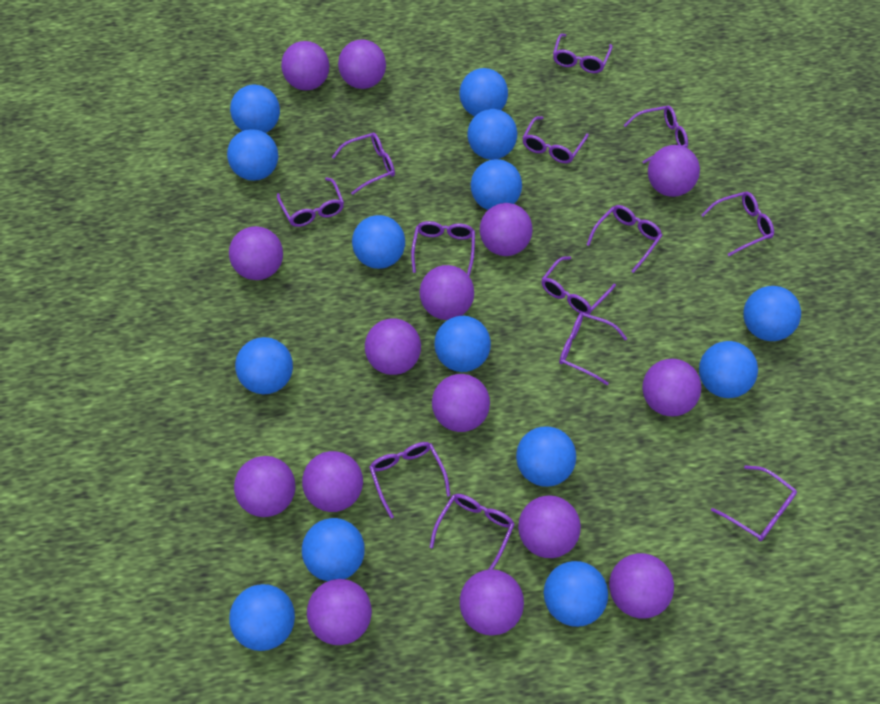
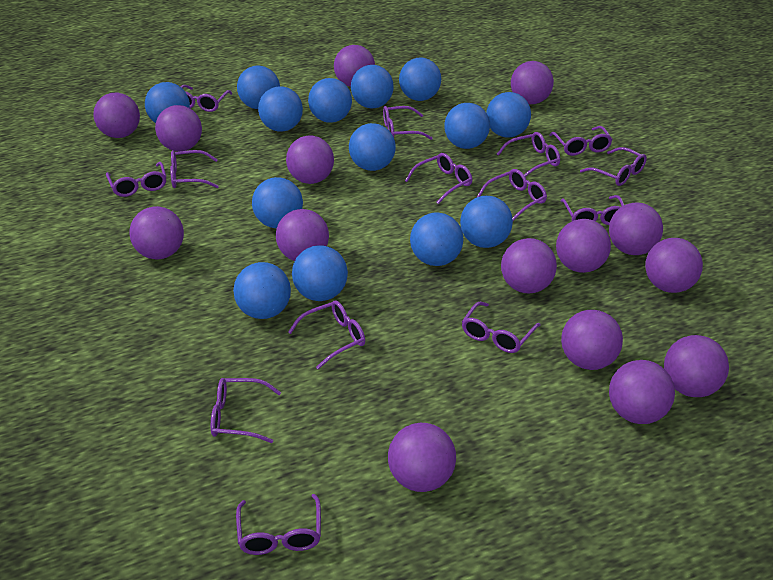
purple glasses: [277,177,344,227] [332,133,395,195] [369,442,451,519] [411,221,475,277] [430,494,515,570] [522,116,589,163] [541,256,616,314] [553,34,613,73] [559,313,627,385] [586,205,663,273] [624,105,688,164] [701,192,774,256] [711,465,797,541] = 13 -> [106,162,167,197] [170,150,219,188] [181,85,232,112] [211,378,281,443] [236,494,321,555] [288,300,365,369] [383,106,433,140] [405,153,472,204] [462,302,541,353] [477,169,547,221] [497,132,560,177] [549,126,613,156] [561,195,624,225] [580,147,647,186] = 14

